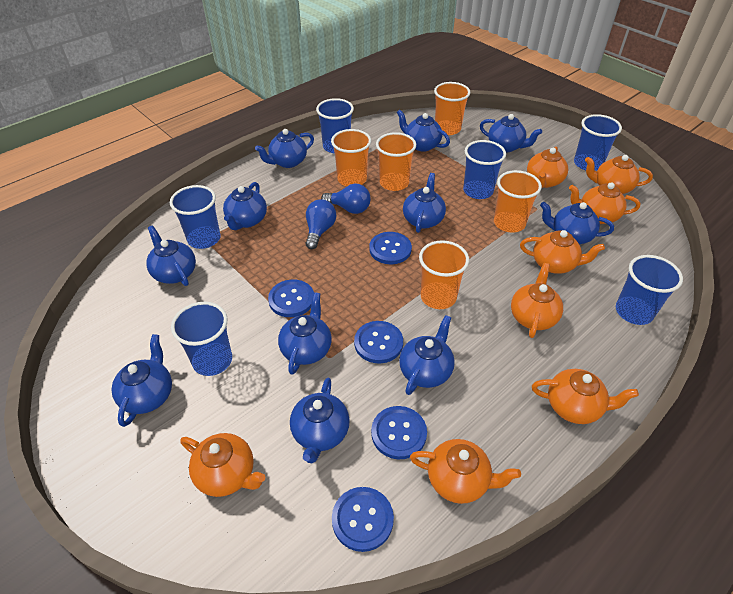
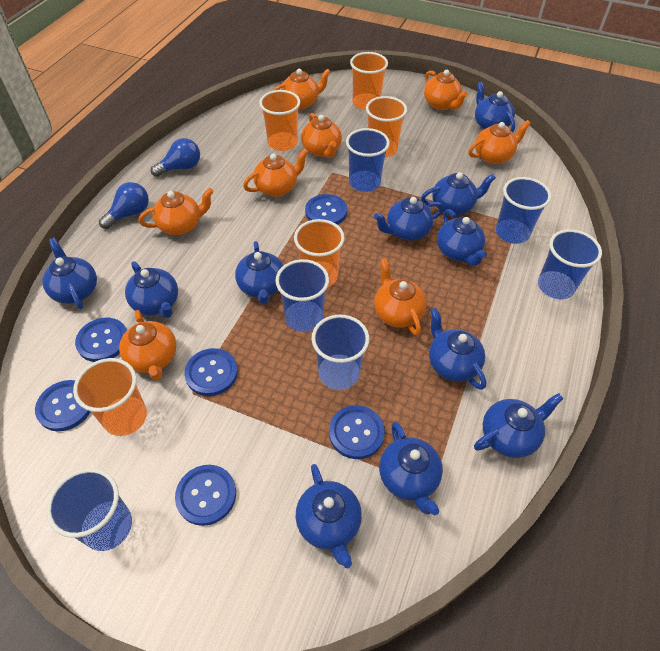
blue button: [268,280,314,317] [332,487,394,552] [354,321,403,363] [369,232,412,264] [371,406,427,459] = 5 -> [35,380,90,431] [75,318,127,362] [175,465,236,526] [184,348,238,396] [305,194,347,225] [329,405,385,459] = 6

